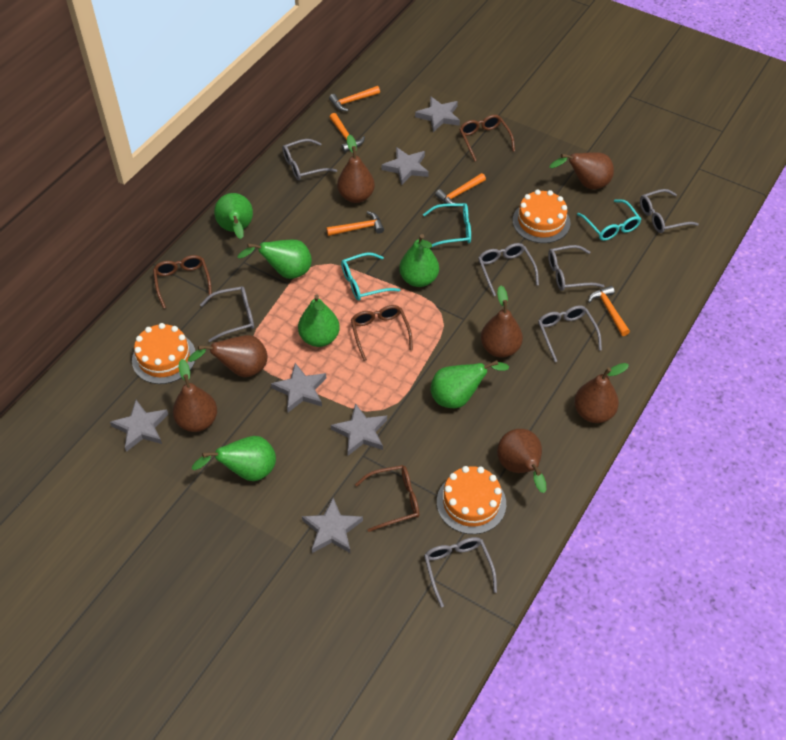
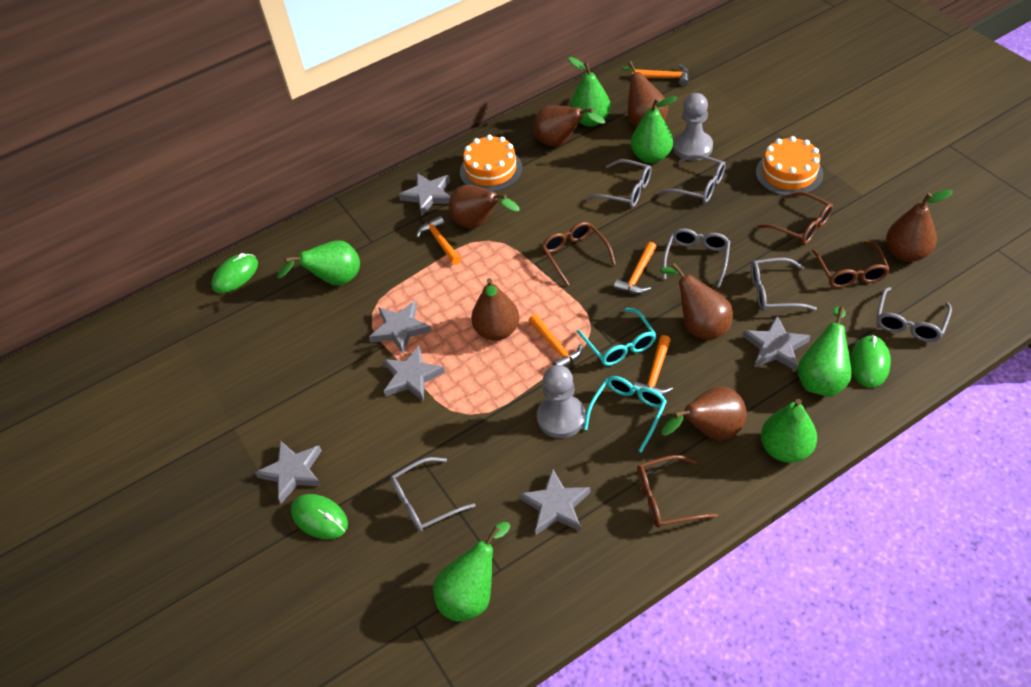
green mouse: none = 0 -> [211,253,258,293] [291,494,348,539] [850,335,891,388] = 3
grey glasses: [200,286,254,342] [282,139,337,180] [424,537,497,608] [478,243,539,296] [538,306,602,362] [548,245,604,291] [640,189,699,233] = 7 -> [390,457,475,532] [587,159,651,207] [659,154,726,203] [663,228,730,287] [751,258,817,311] [877,287,952,342] = 6
grey pawn: none = 0 -> [537,365,585,438] [673,93,713,161] = 2
orange cake: [132,323,195,384] [437,466,506,534] [513,190,570,243] = 3 -> [460,135,523,192] [756,136,823,196] = 2
turquoise glasses: [341,252,401,301] [423,203,471,248] [577,199,641,241] = 3 -> [577,308,656,366] [584,376,667,453] = 2

